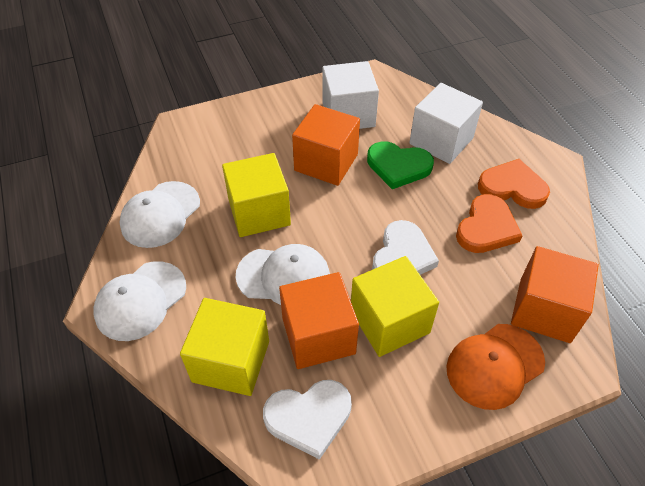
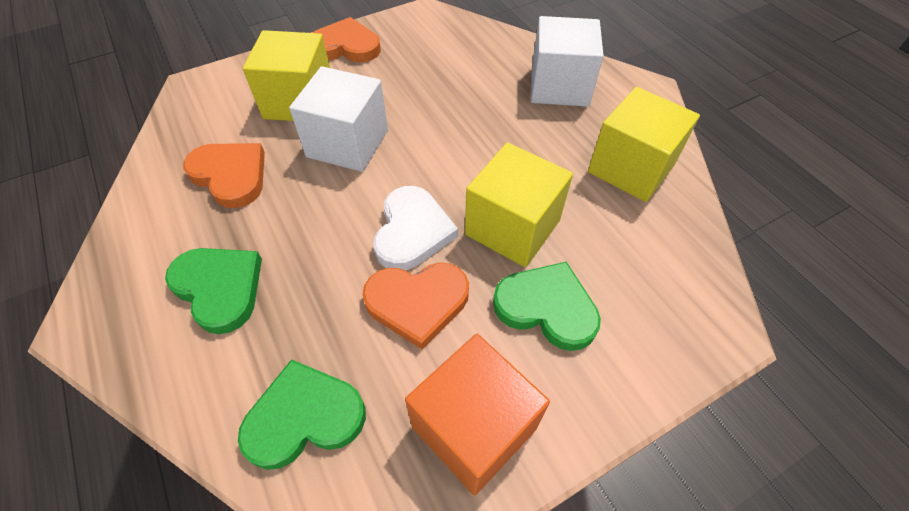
green heart: [367,141,434,189] = 1 -> [165,248,262,334] [238,359,366,470] [493,262,601,351] = 3
orange cap: [446,324,545,410] = 1 -> none = 0
orange cube: [279,272,359,369] [292,104,360,186] [511,246,599,343] = 3 -> [405,334,550,496] = 1
orange heart: [456,194,523,253] [478,159,550,209] = 2 -> [183,143,265,208] [312,17,381,62] [362,262,469,349] = 3
white cap: [93,261,186,341] [120,181,200,248] [236,244,330,305] = 3 -> none = 0
white heart: [263,380,352,460] [372,220,439,275] = 2 -> [374,186,458,271] = 1

